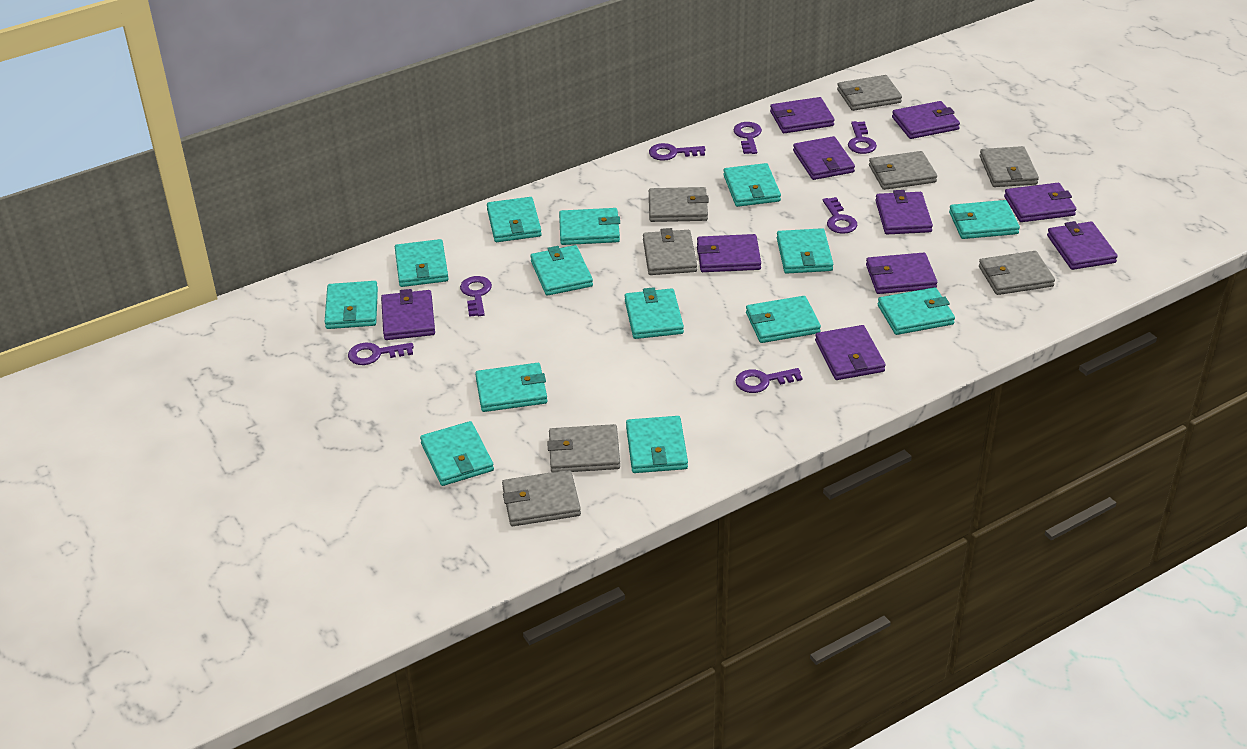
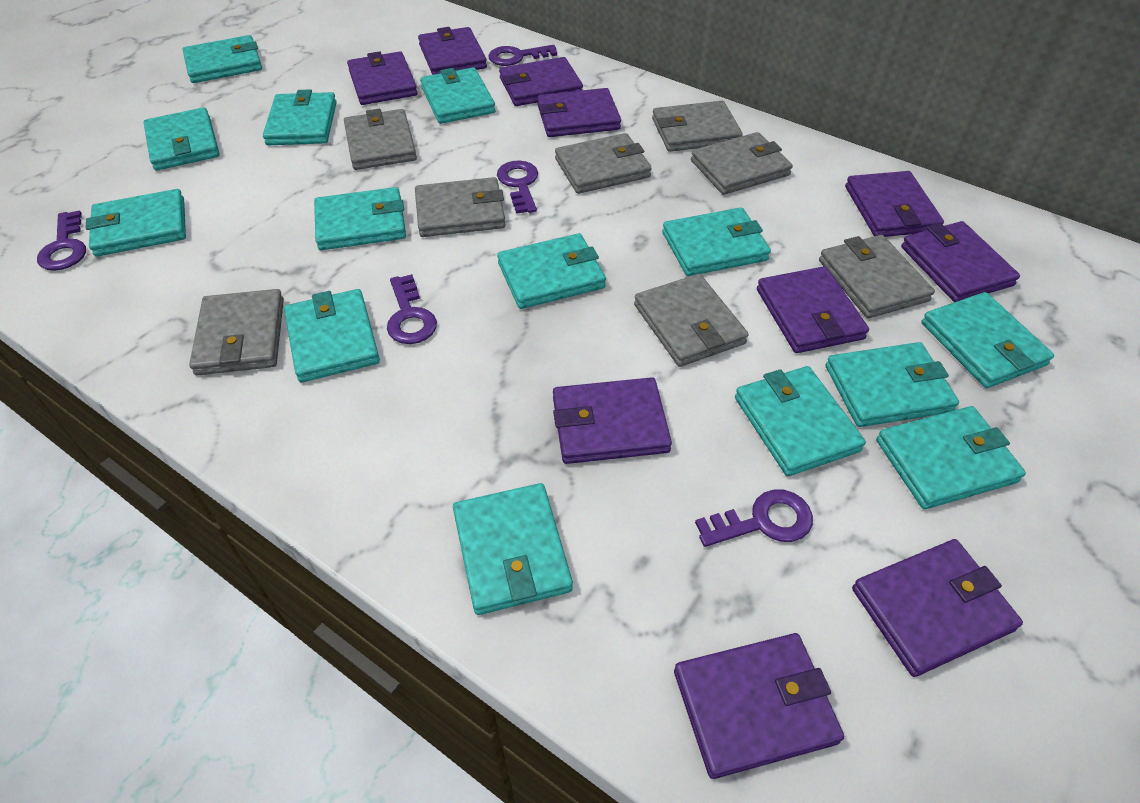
purple key: [348,343,414,365] [460,276,492,317] [649,143,705,161] [734,122,762,154] [735,368,802,393] [823,197,857,234] [848,121,877,154] = 7 -> [37,210,86,271] [387,274,437,344] [488,45,557,66] [497,160,538,214] [695,489,813,547] = 5

